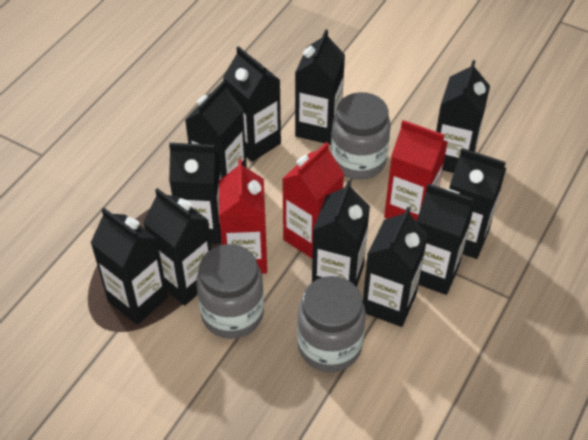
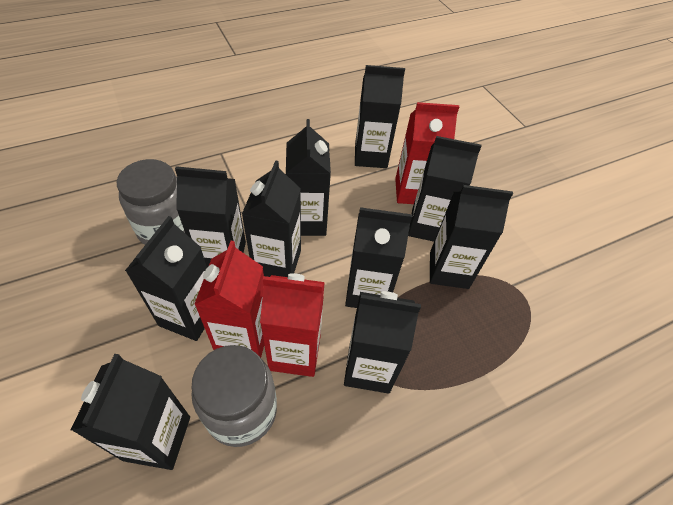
black carton: [91,208,168,325] [143,188,211,306] [169,143,222,244] [185,80,247,178] [223,46,281,162] [295,29,345,145] [312,180,370,287] [363,207,428,327] [417,184,475,295] [436,60,490,173] [449,148,506,259] = 11 -> [71,354,190,470] [125,216,207,341] [175,166,246,267] [242,160,301,277] [286,119,331,236] [344,291,421,394] [345,207,412,308] [355,65,405,168] [408,136,482,242] [430,185,513,289] = 10
grey jar: [196,244,264,339] [297,276,366,372] [331,92,391,180] = 3 -> [117,159,185,245] [191,345,277,447] = 2

